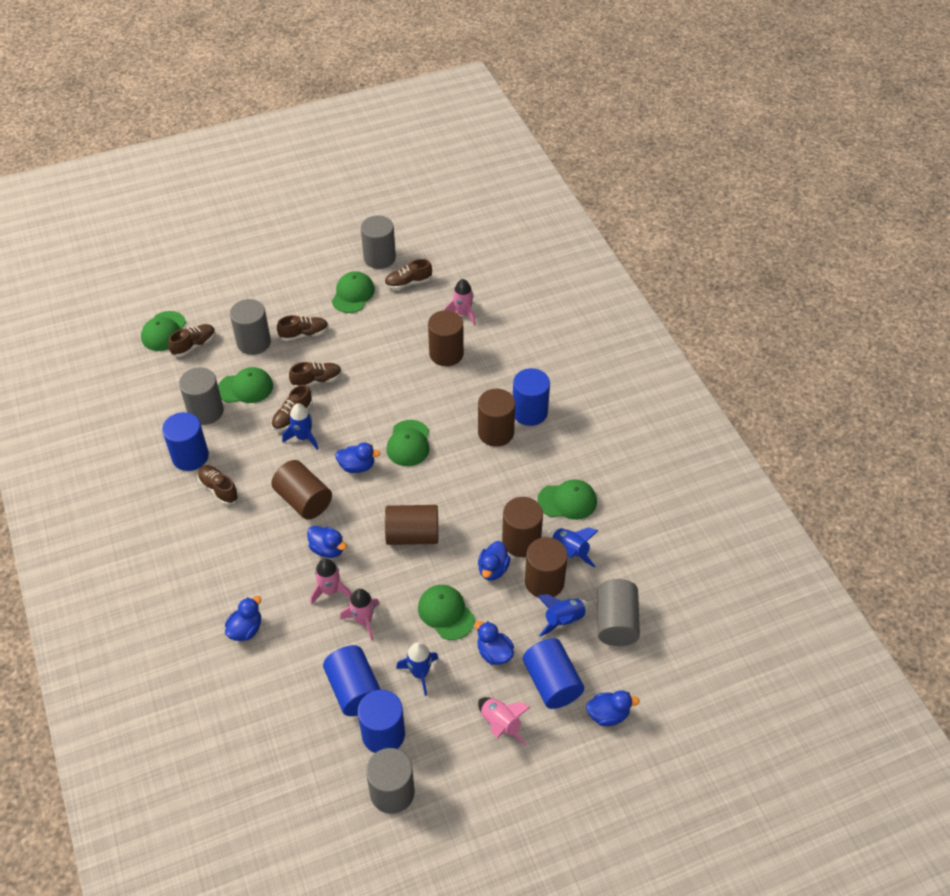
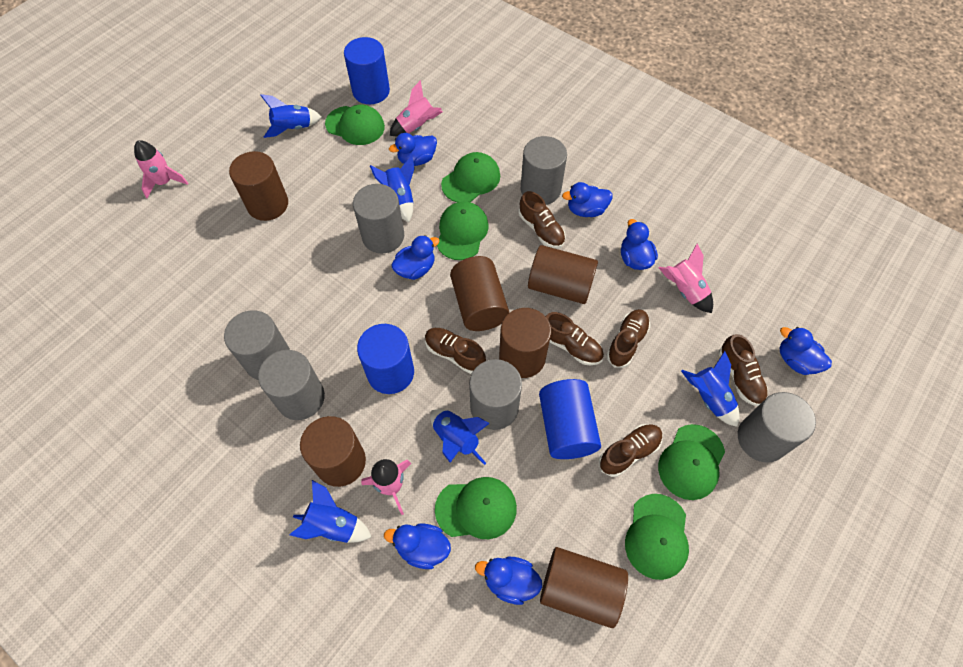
blue cylinder: [162,412,209,471] [323,645,381,716] [358,690,405,753] [513,368,550,426] [523,638,584,709] = 5 -> [344,37,390,104] [357,324,414,394] [539,379,601,459] = 3
blue duck: [225,596,261,641] [307,526,347,558] [335,442,381,473] [475,621,514,665] [478,541,510,581] [586,690,640,726] = 6 -> [384,523,451,569] [389,133,437,166] [391,235,440,280] [475,557,542,605] [562,182,613,217] [621,219,658,270] [780,327,832,375] = 7
blue rocket: [282,403,318,450] [396,642,439,696] [537,594,590,637] [548,527,599,568] = 4 -> [260,94,322,138] [290,480,372,543] [370,155,415,222] [430,409,490,465] [681,351,740,427] = 5
grey cylinder: [179,367,224,425] [230,299,271,355] [361,216,396,269] [366,748,415,814] [597,579,640,646] = 5 -> [224,310,290,380] [258,350,325,420] [353,184,404,253] [469,359,522,430] [521,136,567,205] [738,392,816,463] = 6

